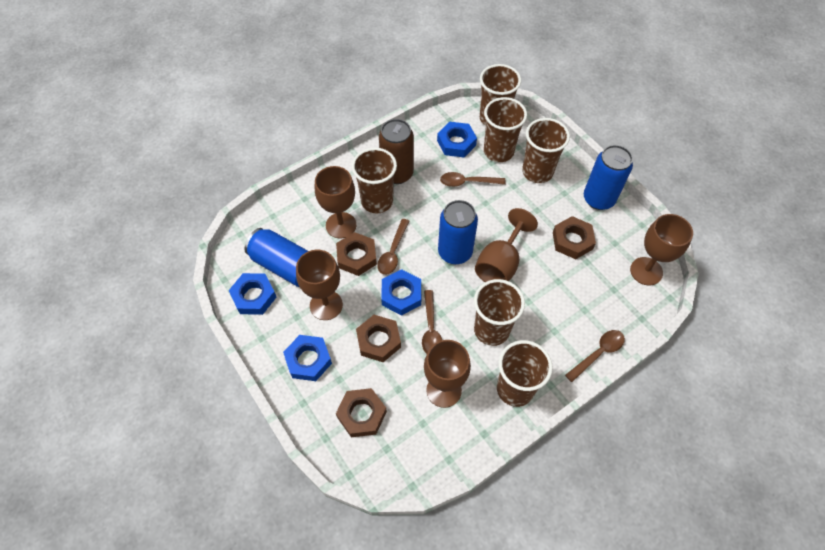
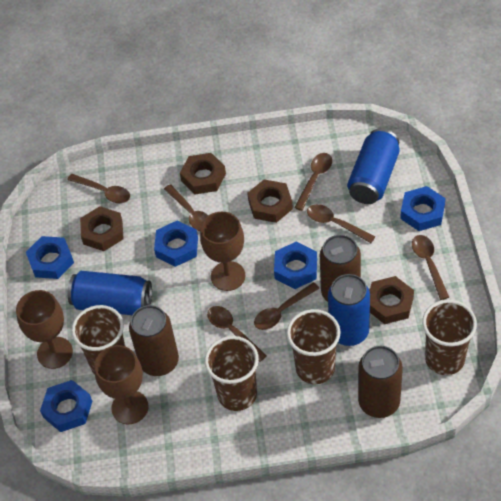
blue nut: [229,273,276,315] [283,335,332,381] [381,269,421,316] [437,122,477,157] = 4 -> [26,236,74,279] [40,380,92,432] [154,221,198,267] [274,242,317,289] [400,186,446,231] = 5
brown can: [379,119,414,184] = 1 -> [129,305,179,376] [320,235,361,302] [358,346,403,418] = 3
brown cup: [352,148,397,213] [474,279,525,346] [480,64,521,126] [484,97,527,162] [497,340,553,407] [522,118,570,183] = 6 -> [71,305,126,374] [205,336,259,411] [287,309,340,384] [422,300,477,375] = 4
brown goblet: [296,250,343,320] [315,166,356,239] [424,340,471,408] [475,208,538,282] [630,214,693,286] = 5 -> [16,290,73,369] [94,345,149,424] [200,212,245,291] = 3
brown spoon: [377,219,410,275] [422,290,442,354] [440,172,506,187] [565,330,625,382] = 4 -> [67,174,130,203] [164,184,208,231] [207,306,267,362] [254,282,320,330] [294,153,332,211] [307,204,375,243] [412,235,449,300] = 7

